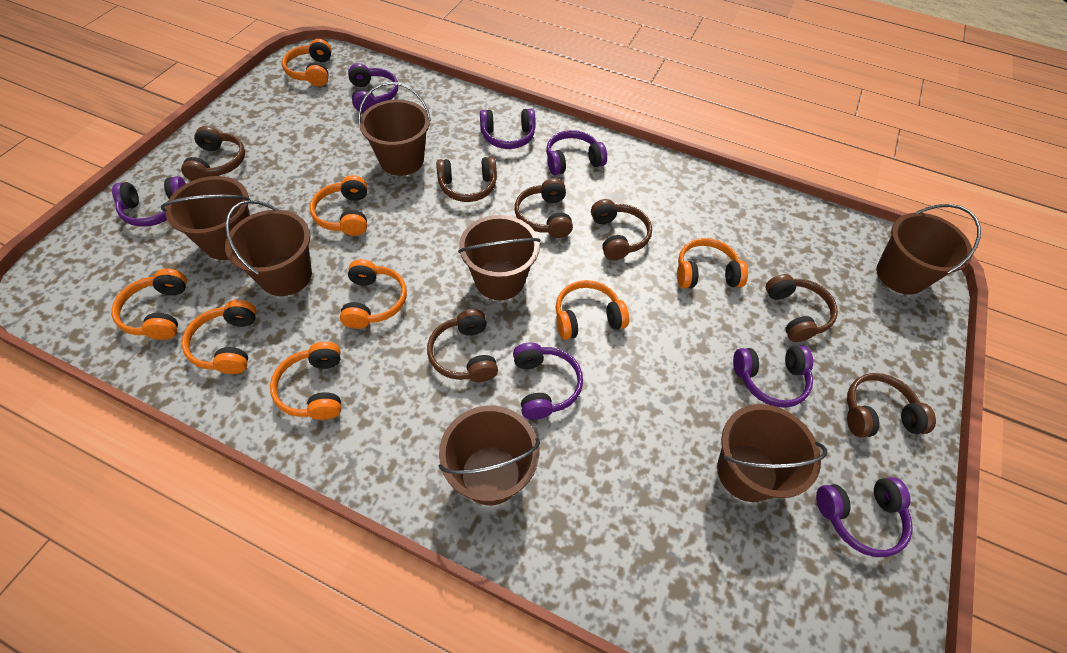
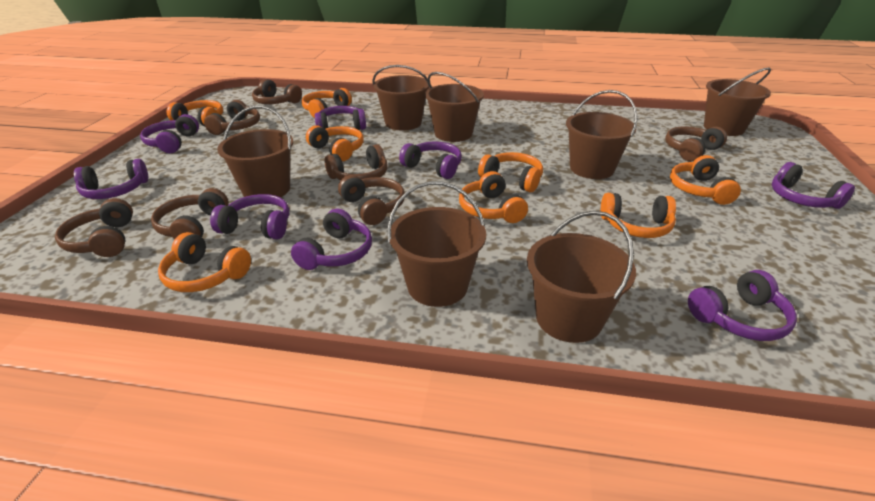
purple headphones: [112,176,186,227] [348,63,398,113] [480,109,536,149] [513,342,583,420] [546,130,607,175] [733,346,813,408] [816,477,913,557] = 7 -> [74,159,148,199] [140,114,199,153] [210,194,289,239] [291,208,372,270] [315,106,366,130] [399,142,462,179] [688,270,797,341] [772,162,855,209] = 8

